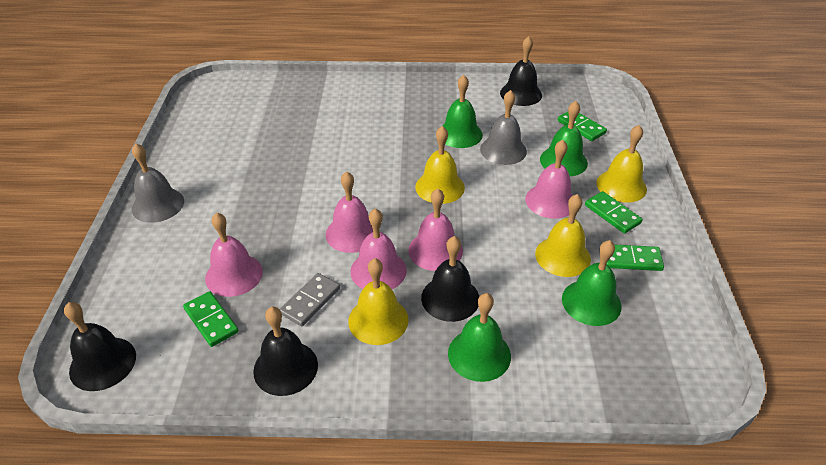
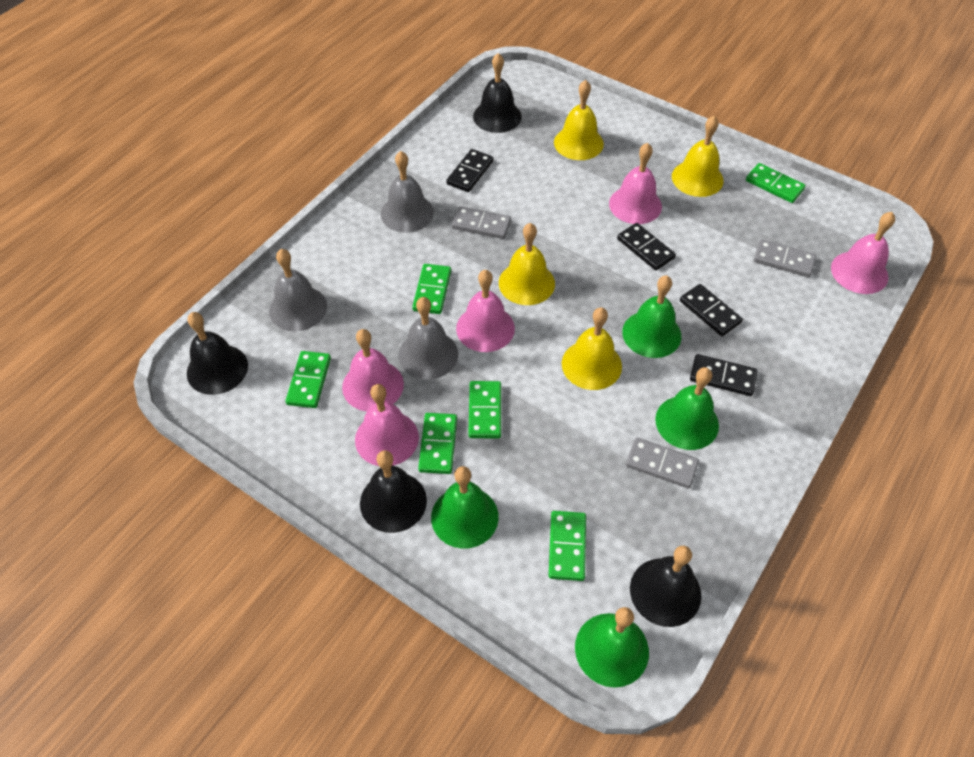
black domino: none = 0 -> [446,149,493,192] [617,223,676,271] [680,284,743,336] [690,354,758,396] = 4
green domino: [183,291,239,347] [558,112,607,141] [585,191,643,233] [606,244,664,271] = 4 -> [285,351,331,408] [412,264,451,314] [418,413,457,474] [468,381,501,438] [549,511,586,581] [746,163,806,203] = 6
grey bell: [132,143,184,223] [480,90,527,165] = 2 -> [269,249,327,331] [381,151,434,233] [398,297,458,380] = 3
grey domino: [279,273,340,326] = 1 -> [452,206,511,239] [626,438,699,488] [754,239,816,277] = 3

